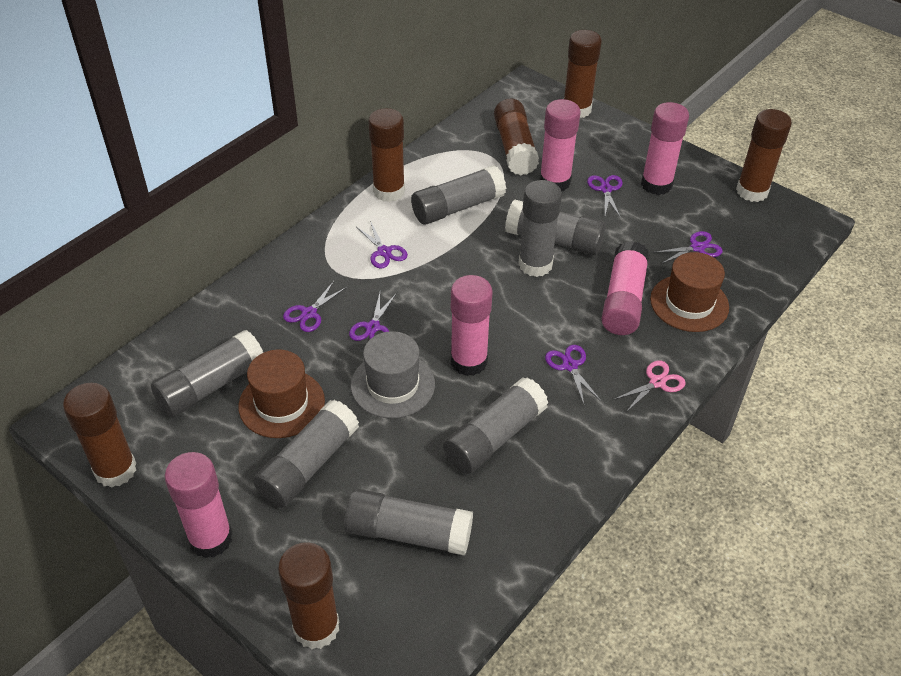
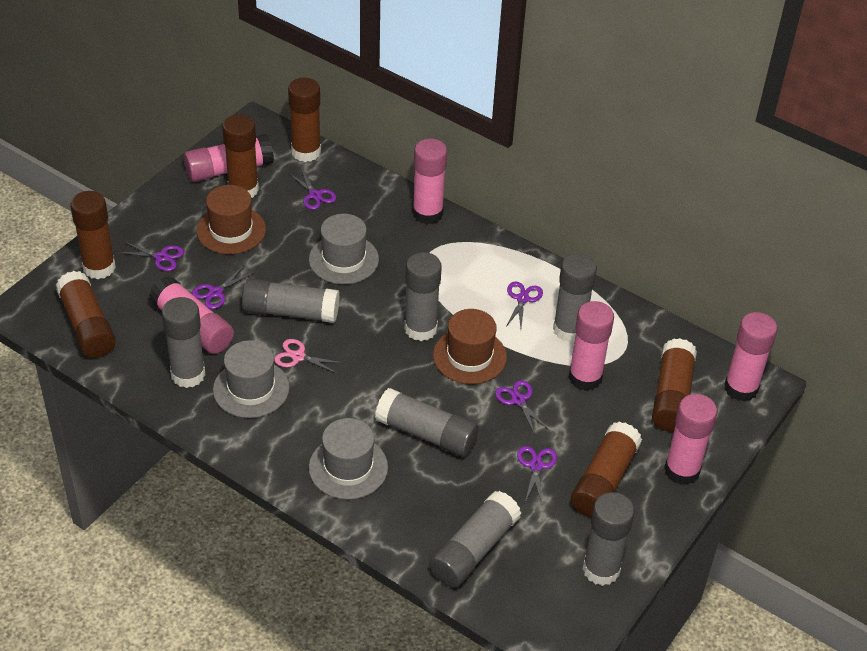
grey hat: [351,331,435,418] = 1 -> [213,340,289,418] [309,214,379,284] [309,418,388,500] = 3
pink glue stick: [164,452,233,558] [450,275,492,376] [539,99,581,191] [601,241,650,335] [641,102,689,195] = 5 -> [149,276,234,354] [184,134,274,182] [412,139,447,225] [568,301,614,391] [664,394,717,485] [725,312,777,402] = 6

